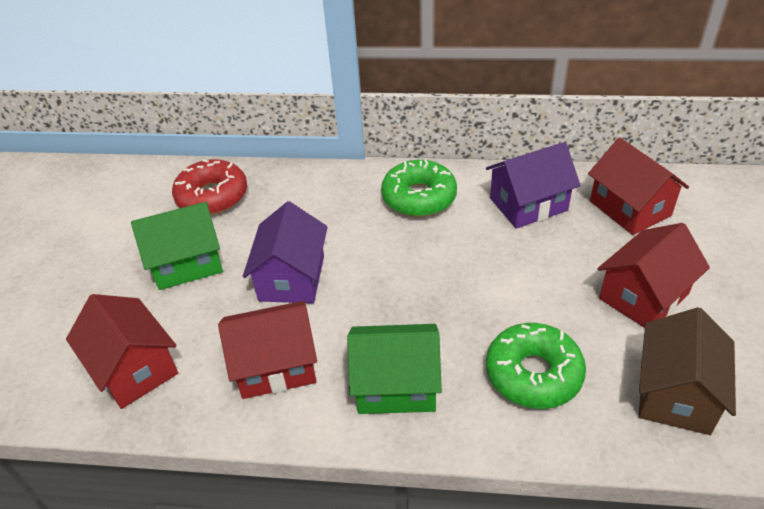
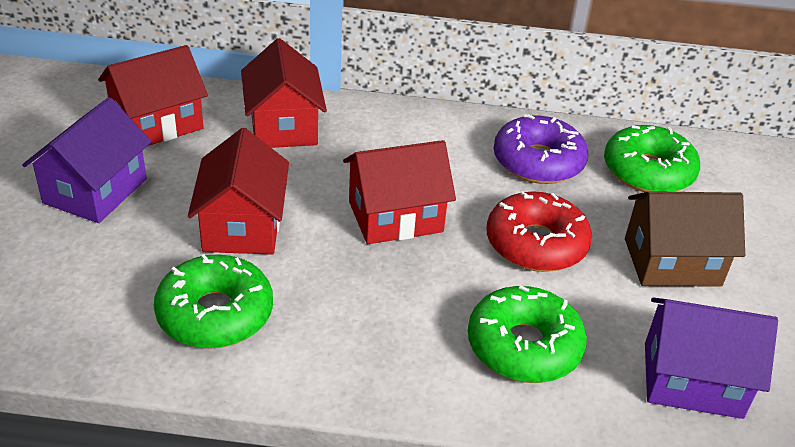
green donut: [381,159,457,217] [486,323,586,409] = 2 -> [154,254,273,349] [468,285,587,383] [604,125,700,192] = 3
green house: [131,202,223,290] [347,324,442,414] = 2 -> none = 0
purple donut: none = 0 -> [494,114,588,184] = 1

